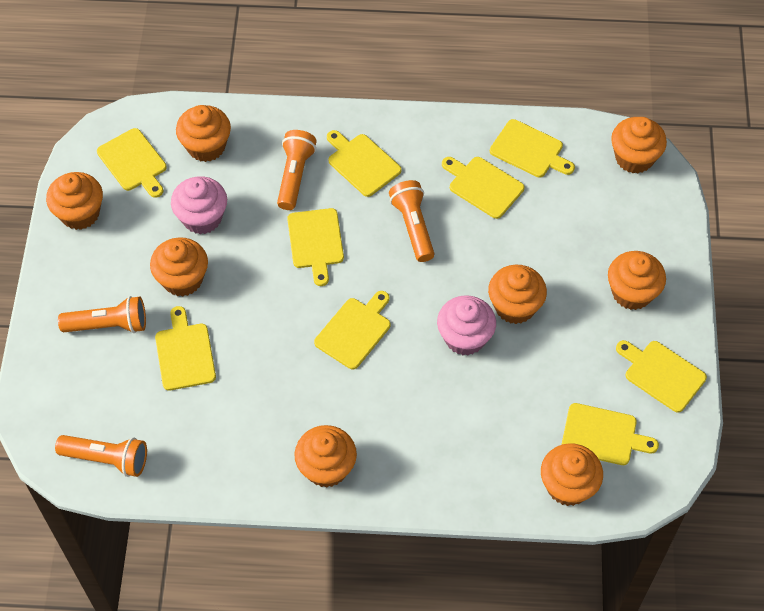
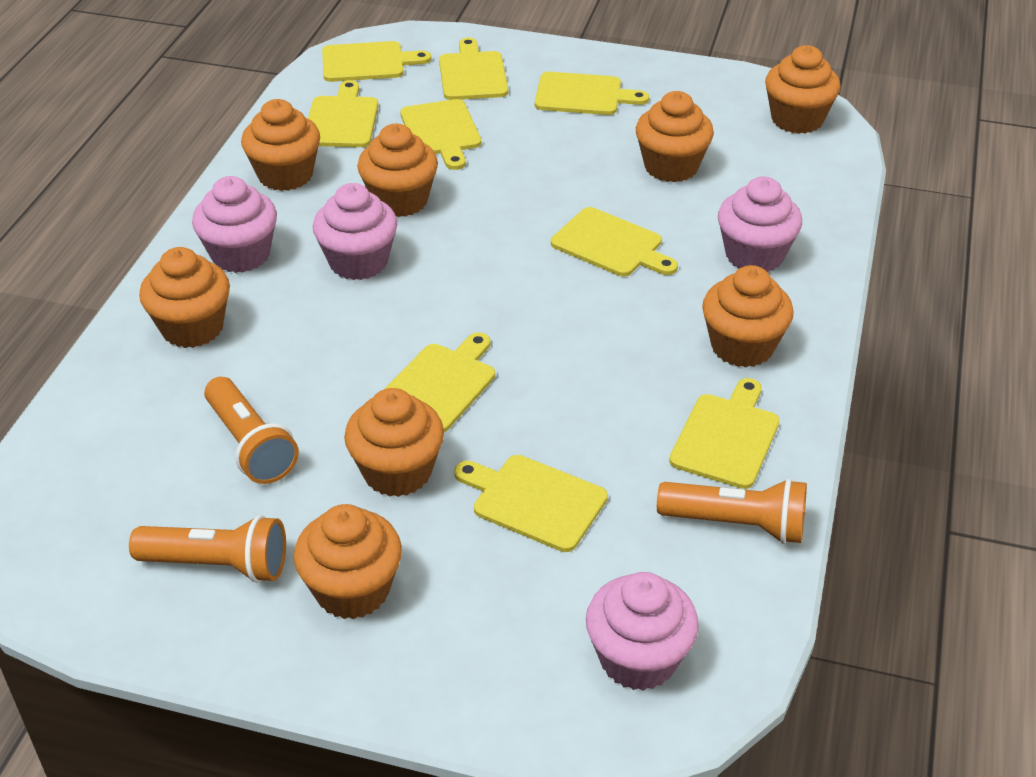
orange flashlight: [55,435,147,477] [58,296,146,333] [277,130,317,210] [389,180,434,262] = 4 -> [129,515,286,583] [204,377,299,484] [657,478,807,544] = 3
pink cupcake: [171,176,227,234] [437,295,496,355] = 2 -> [192,176,277,273] [313,183,397,280] [586,572,699,691] [718,176,802,272] = 4

